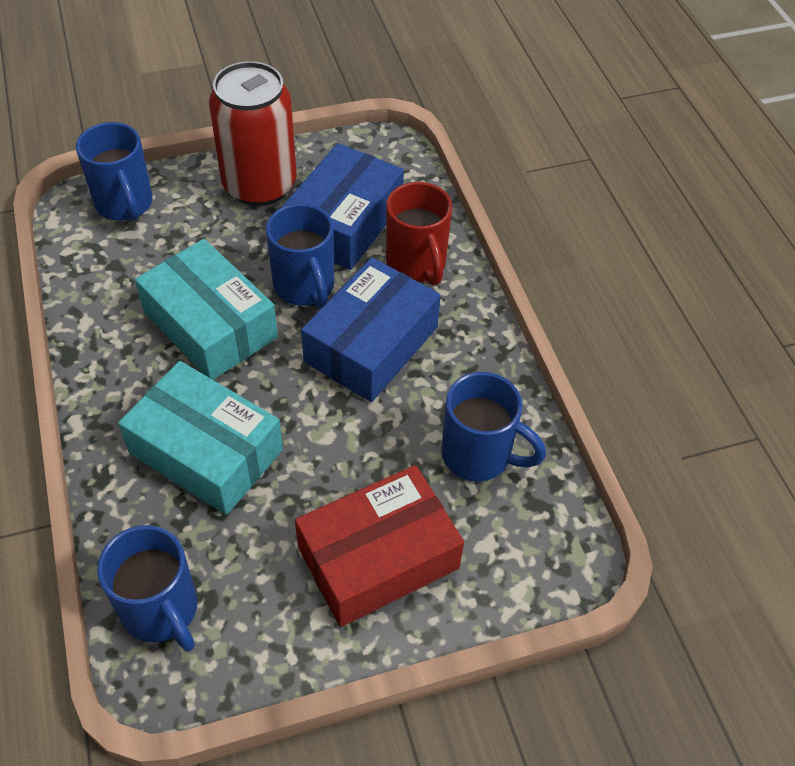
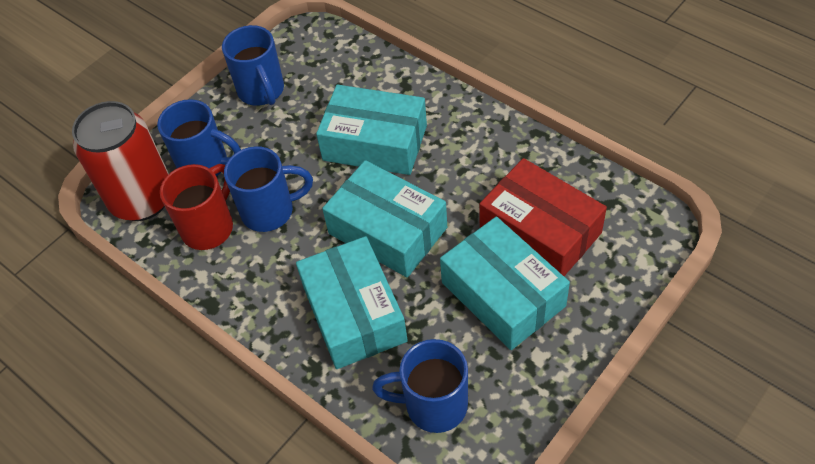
blue box: [281,143,404,270] [301,257,441,402] = 2 -> none = 0
turquoise box: [118,361,283,515] [135,239,278,380] = 2 -> [296,236,408,369] [316,85,427,175] [322,160,447,277] [440,217,570,350] = 4

